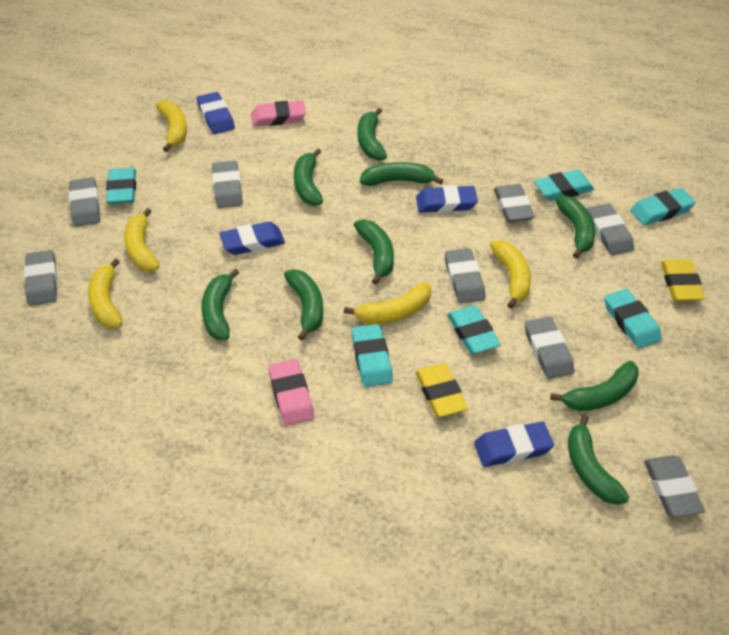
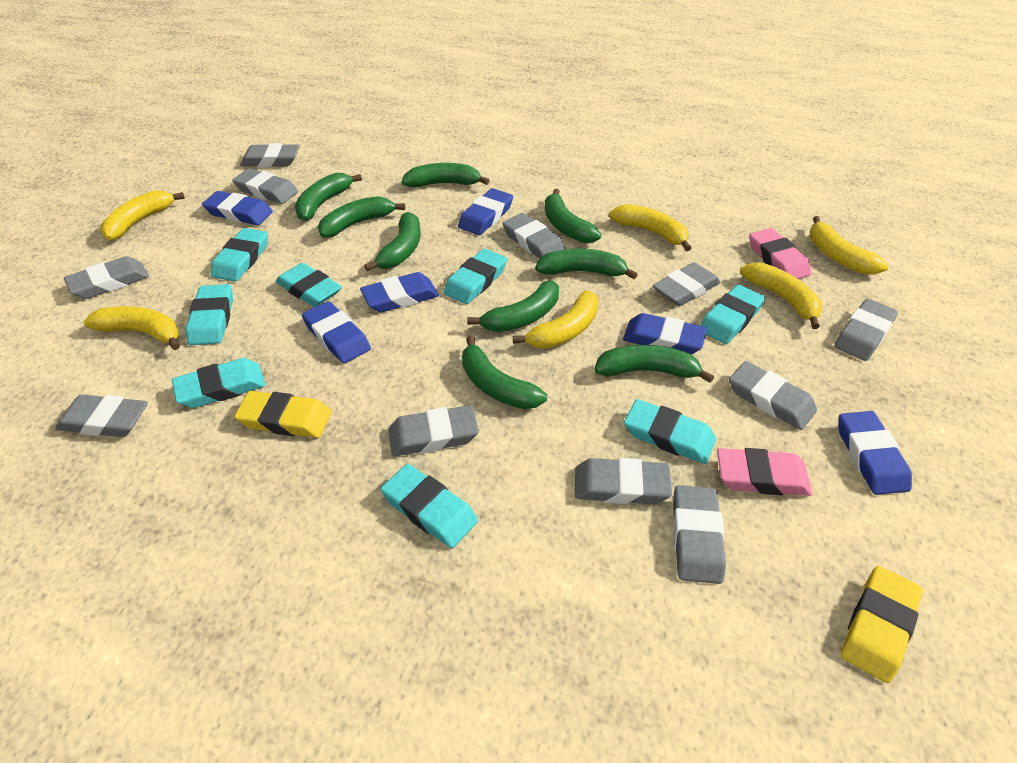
blue eraser: [197,92,235,134] [219,221,285,255] [416,185,478,213] [474,422,554,467] = 4 -> [202,191,273,225] [302,301,371,364] [360,272,439,312] [458,188,513,235] [623,313,707,355] [839,411,912,495] = 6
grey eraser: [24,250,58,306] [69,177,100,227] [212,161,243,208] [445,248,486,303] [494,184,535,222] [525,317,574,379] [587,203,634,255] [644,456,705,517] = 8 -> [55,395,148,437] [64,256,149,299] [232,168,298,204] [240,143,300,167] [388,405,479,456] [503,213,565,258] [575,458,672,504] [653,262,720,306] [673,485,726,584] [729,361,817,430] [834,299,898,361] = 11
turquoise eraser: [106,168,136,204] [352,324,393,387] [447,305,501,354] [534,170,595,201] [604,289,662,348] [630,188,696,225] = 6 -> [172,358,265,408] [186,284,233,345] [211,228,268,281] [276,263,342,307] [381,464,478,548] [443,249,507,304] [624,399,716,464] [700,285,765,344] = 8
yellow banana: [88,258,123,328] [124,208,159,271] [156,100,187,152] [344,282,431,324] [490,240,531,309] = 5 -> [84,306,180,350] [101,191,185,241] [513,290,598,349] [609,204,691,251] [740,262,822,329] [810,216,888,275] = 6

